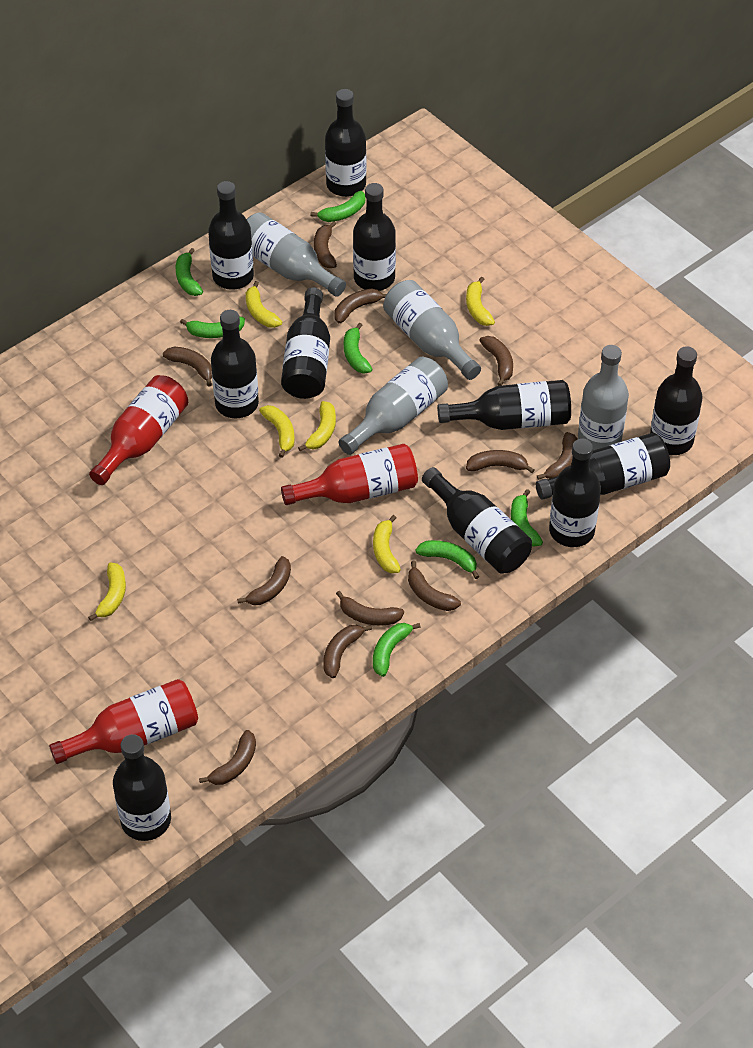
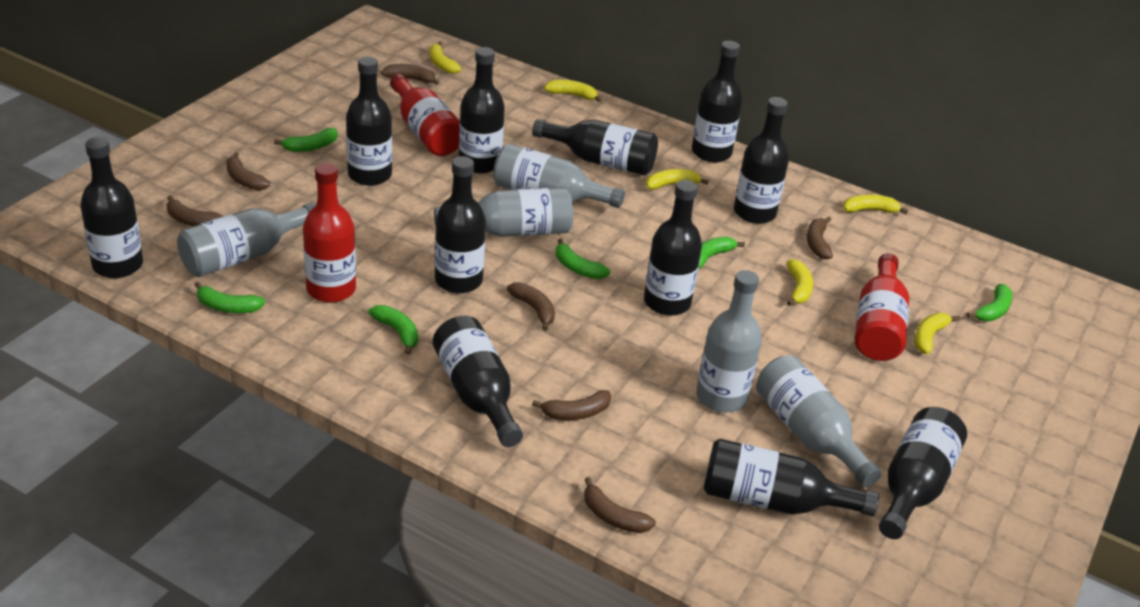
brown banana: [163,347,212,387] [199,730,256,785] [237,556,291,605] [314,221,337,268] [323,625,372,678] [334,288,387,323] [336,591,404,626] [408,561,461,611] [466,450,534,473] [479,336,513,386] [537,432,578,480] = 11 -> [167,195,223,226] [226,152,270,190] [381,64,439,85] [507,282,555,331] [532,390,611,420] [584,477,656,533] [807,217,833,259] = 7
green banana: [176,248,203,296] [180,317,245,338] [311,191,366,222] [344,323,372,374] [373,623,420,677] [415,540,479,579] [511,489,543,547] = 7 -> [194,282,265,313] [274,128,338,152] [368,305,418,355] [556,239,610,279] [698,236,745,269] [967,284,1012,321] = 6
grey bottle: [247,212,346,297] [339,357,448,455] [383,280,481,380] [578,345,629,450] = 4 -> [177,203,316,277] [434,187,573,237] [493,143,625,208] [696,270,762,413] [756,355,882,487] = 5

